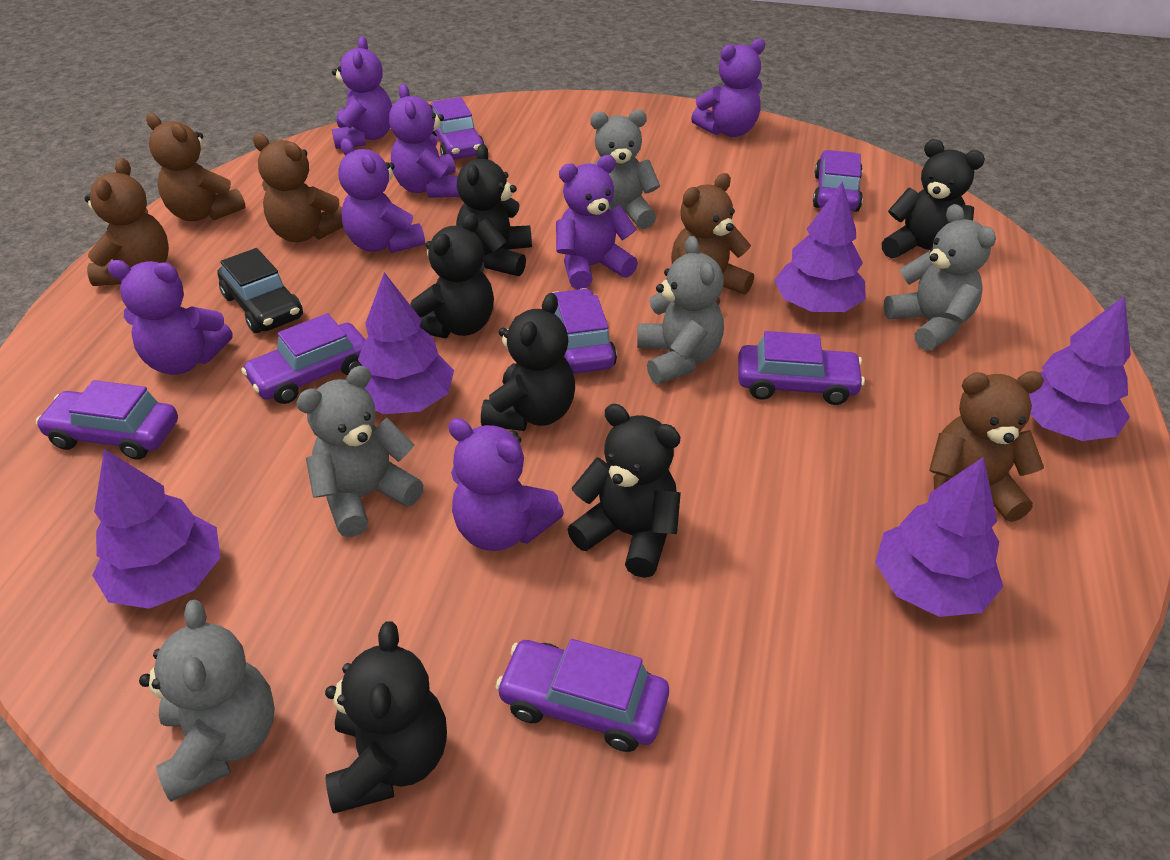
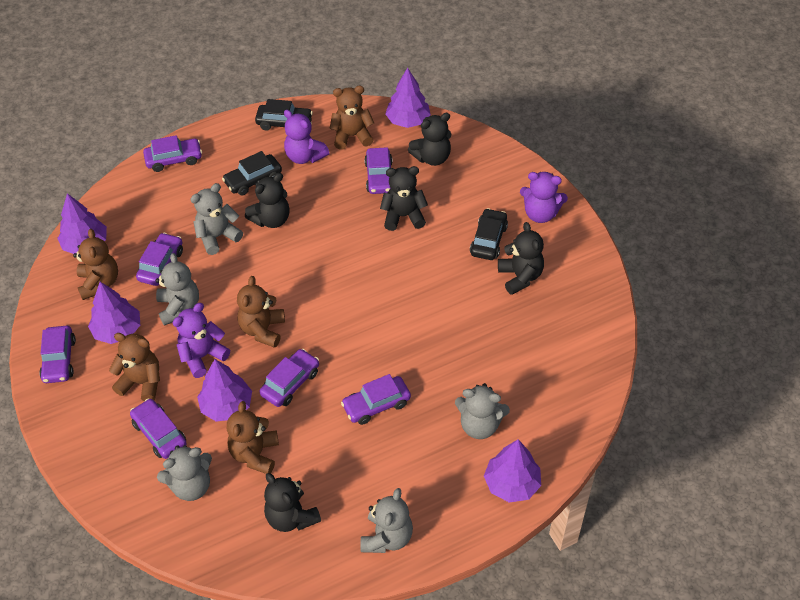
black car: [218,248,303,333] = 1 -> [222,151,282,195] [255,99,313,130] [470,208,508,260] = 3
black teddy bear: [325,621,447,813] [410,213,494,338] [456,144,532,276] [481,293,575,431] [567,404,681,578] [882,139,985,258] = 6 -> [245,173,290,228] [264,473,321,532] [380,166,428,231] [408,113,452,166] [498,222,544,295] = 5
purple teddy bear: [108,260,233,375] [332,36,392,149] [338,138,425,253] [389,84,460,198] [448,418,564,551] [556,155,638,290] [691,38,765,137] = 7 -> [173,303,230,378] [284,110,329,164] [520,172,568,223] = 3

